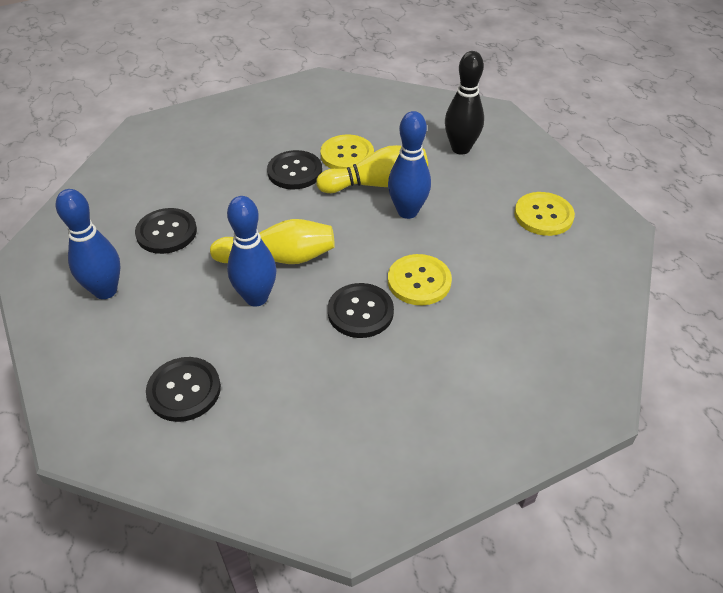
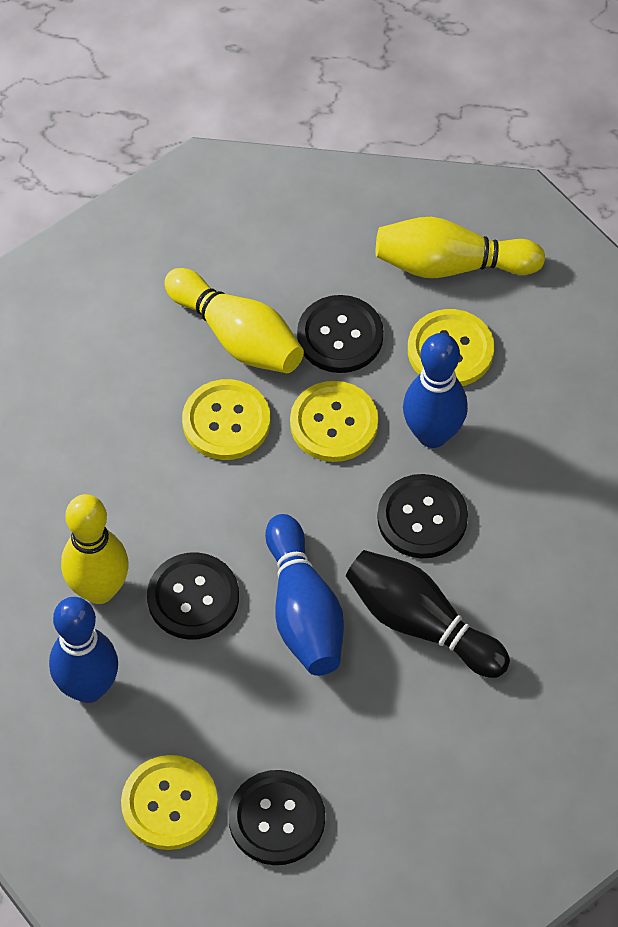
yellow bowling pin: [210,219,335,264] [316,145,428,193] = 2 -> [61,494,129,604] [164,268,304,373] [376,217,545,278] = 3
yellow button: [320,134,374,169] [388,254,452,305] [514,192,575,236] = 3 -> [121,755,218,850] [182,379,270,460] [290,381,378,462] [408,309,494,386] = 4

